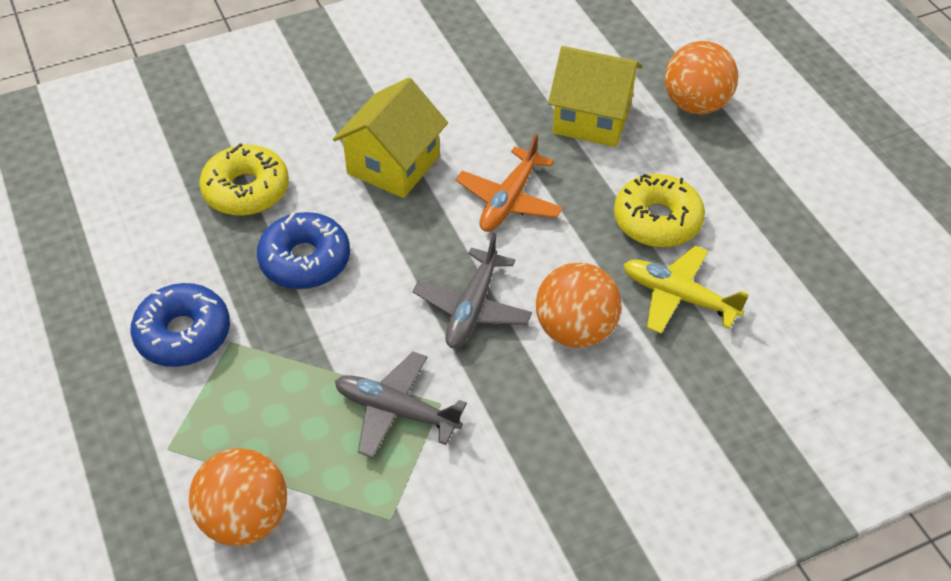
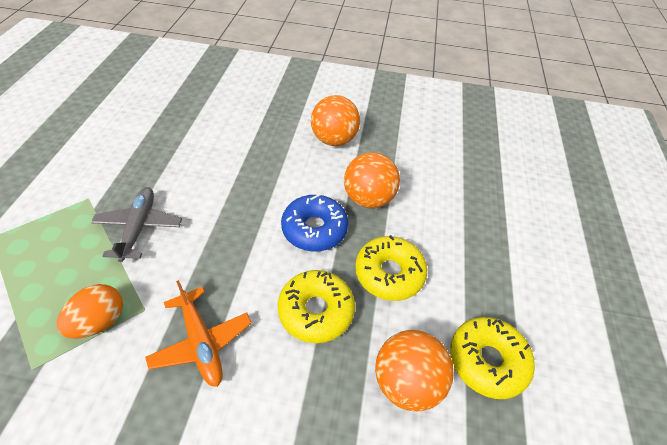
blue donut: [131,283,230,367] [257,212,350,289] = 2 -> [281,194,348,252] = 1
grey plane: [335,352,467,458] [413,234,532,348] = 2 -> [91,187,182,262] = 1
orange egg: none = 0 -> [57,284,123,338] = 1
yellow donut: [200,143,289,216] [614,174,705,247] = 2 -> [278,270,355,343] [355,235,427,301] [450,317,535,399] = 3
yellow house: [333,78,448,198] [548,46,642,147] = 2 -> none = 0
yellow plane: [624,245,749,334] = 1 -> none = 0

